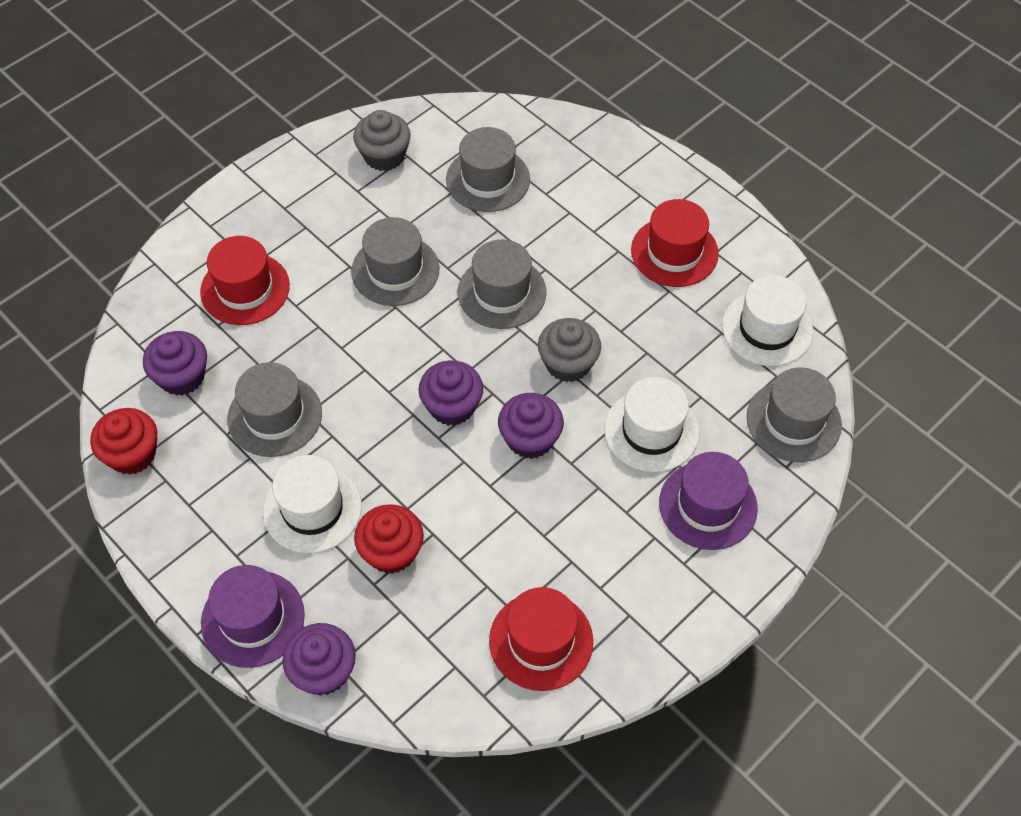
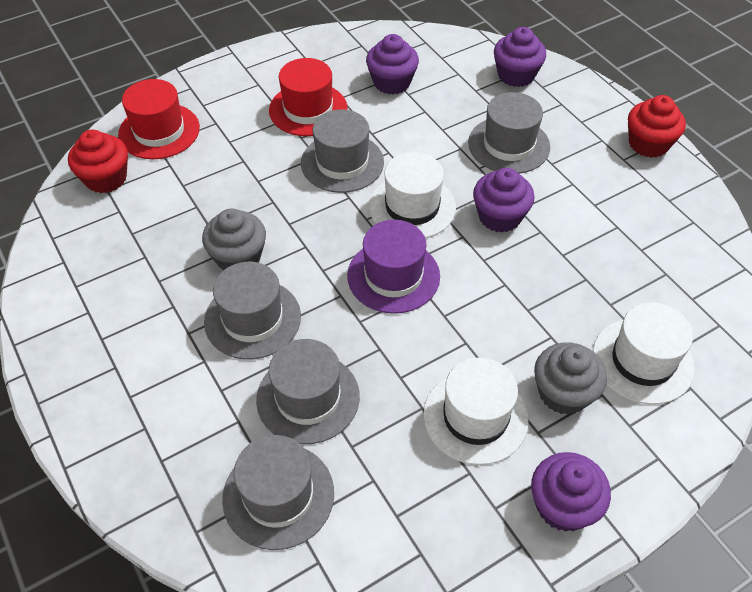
purple hat: [201,565,305,668] [659,452,758,550] = 2 -> [347,220,440,314] = 1
red hat: [200,236,290,325] [489,587,593,691] [631,199,719,287] = 3 -> [118,79,200,159] [269,58,348,136] = 2

